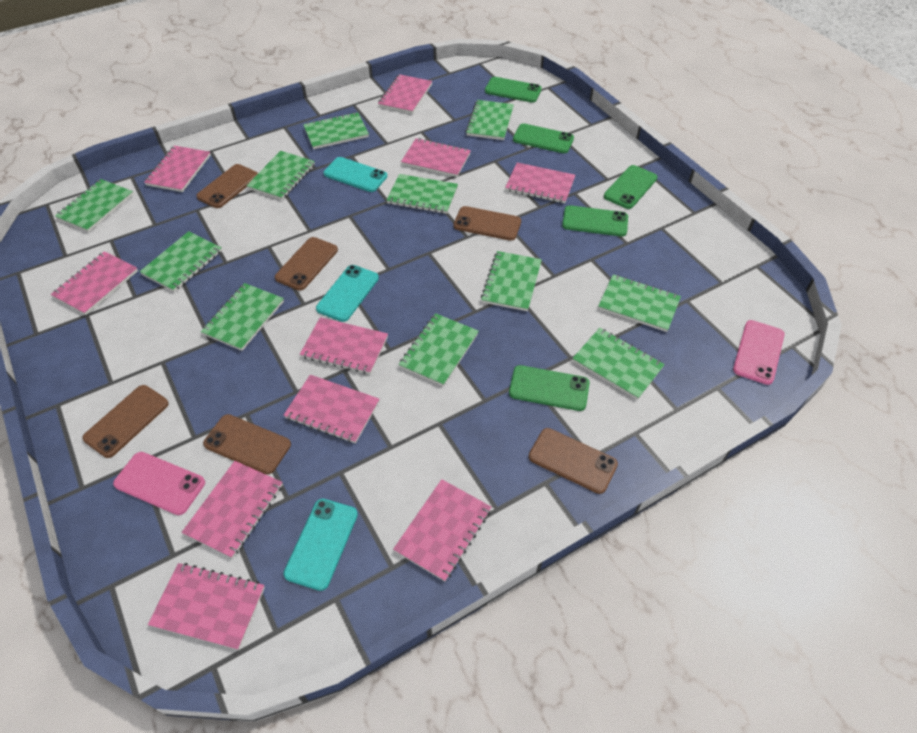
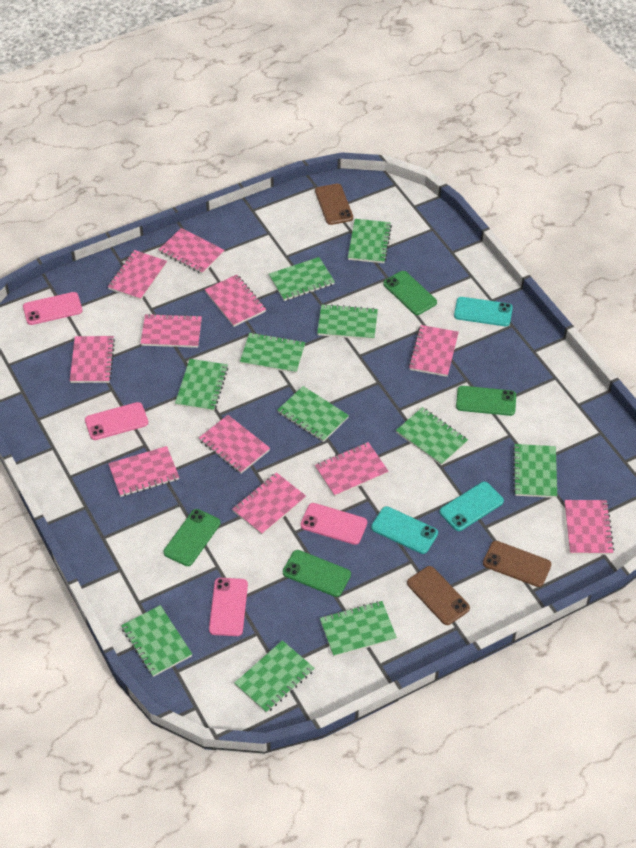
brown phone: [82,385,169,458] [196,164,258,208] [203,414,291,475] [275,237,338,291] [453,206,521,241] [529,428,618,494] = 6 -> [315,184,353,225] [407,566,470,625] [483,541,551,587] = 3
green phone: [485,77,542,103] [509,365,590,411] [513,123,574,153] [562,205,628,237] [604,165,657,209] = 5 -> [164,509,220,566] [283,550,351,597] [383,271,437,315] [456,386,516,416] = 4
pink notebook: [51,251,138,315] [144,146,211,192] [148,563,265,650] [182,461,283,558] [284,375,379,443] [300,317,388,374] [378,74,432,114] [393,479,491,582] [401,138,471,177] [505,162,575,203] = 10 -> [70,336,115,383] [108,250,167,300] [108,446,179,497] [141,313,202,348] [159,228,225,274] [199,415,270,473] [205,275,266,327] [232,472,306,535] [315,442,389,497] [409,325,459,377] [565,500,614,555] = 11
pink phone: [113,452,205,515] [733,320,785,385] = 2 -> [23,292,83,325] [85,402,148,440] [209,578,248,636] [300,503,367,545] = 4

